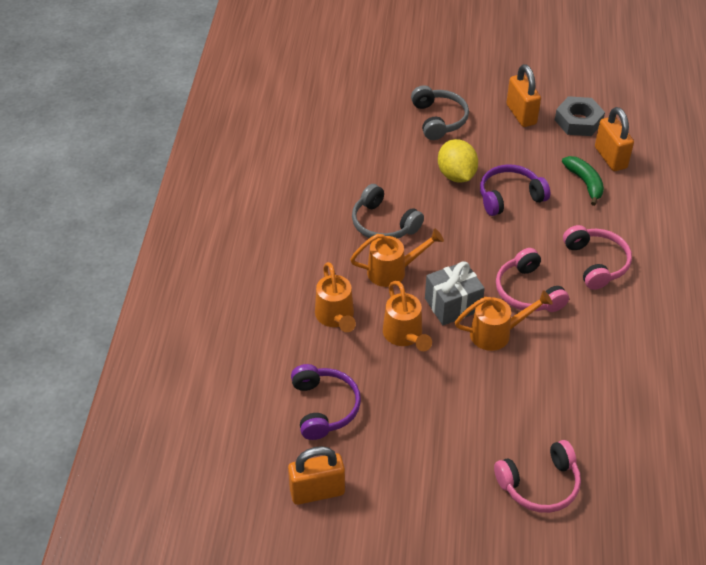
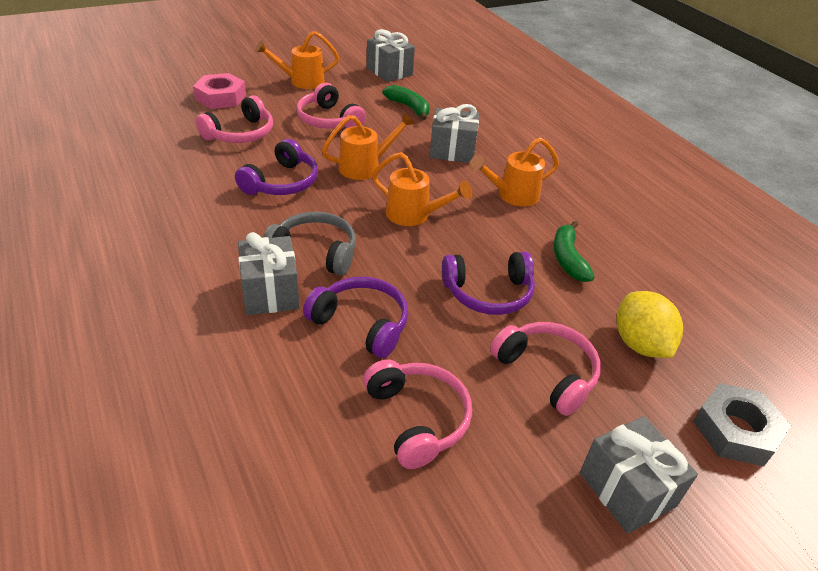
green banana: [562,156,604,206] = 1 -> [382,85,430,120] [553,221,595,282] = 2
grey gift: [425,261,485,325] = 1 -> [238,232,300,315] [367,29,415,82] [429,104,479,163] [580,416,698,533] = 4
grey headphones: [352,184,424,239] [411,85,469,140] = 2 -> [263,212,356,276] = 1
orange padlock: [288,446,345,505] [506,64,541,127] [595,107,634,171] = 3 -> none = 0
pink headphones: [494,440,581,513] [496,248,569,312] [563,225,632,290] = 3 -> [196,95,273,143] [296,83,366,128] [363,359,472,469] [490,322,601,416] = 4
pink nut: none = 0 -> [193,73,246,109] = 1
purple headphones: [291,364,361,440] [480,165,550,216] = 2 -> [235,139,318,195] [303,277,408,358] [442,252,535,315] = 3

